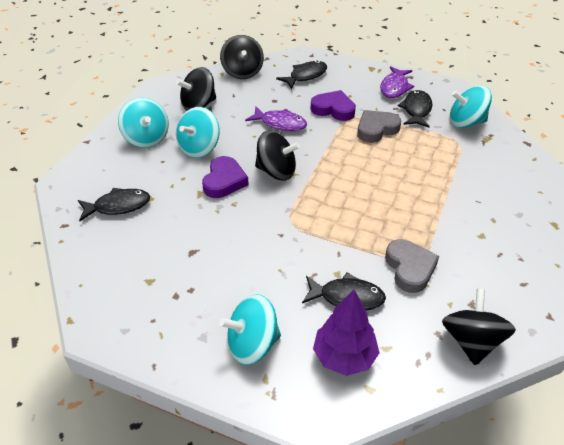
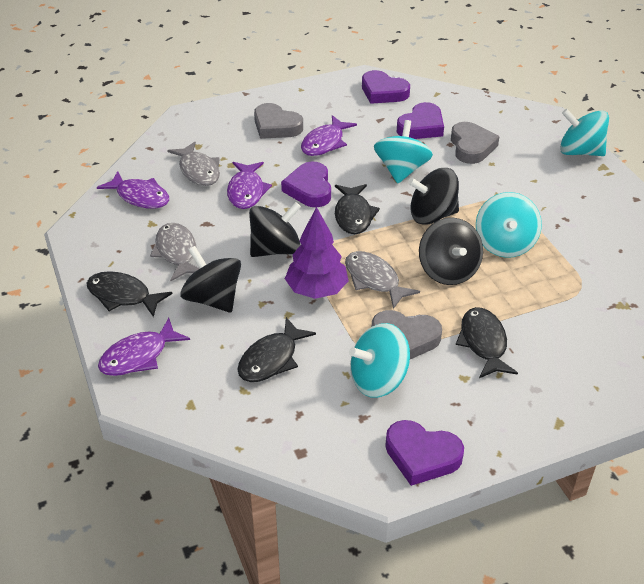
grey fish: none = 0 -> [150,223,200,281] [167,142,220,186] [345,251,420,309] = 3
grey heart: [357,110,401,143] [385,239,439,293] = 2 -> [254,103,303,139] [372,310,442,359] [451,122,500,164] = 3
purple fish: [245,106,307,131] [380,66,414,98] = 2 -> [97,171,169,209] [98,318,190,376] [227,162,272,209] [301,115,357,156] = 4
purple heart: [202,156,249,198] [311,90,356,121] = 2 -> [281,162,331,207] [362,70,410,104] [385,420,464,486] [397,102,444,139] = 4

